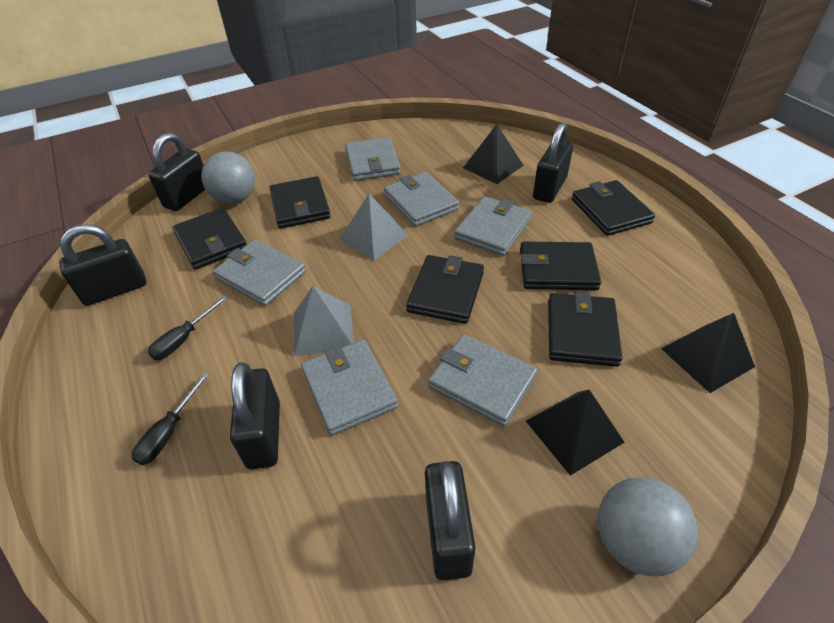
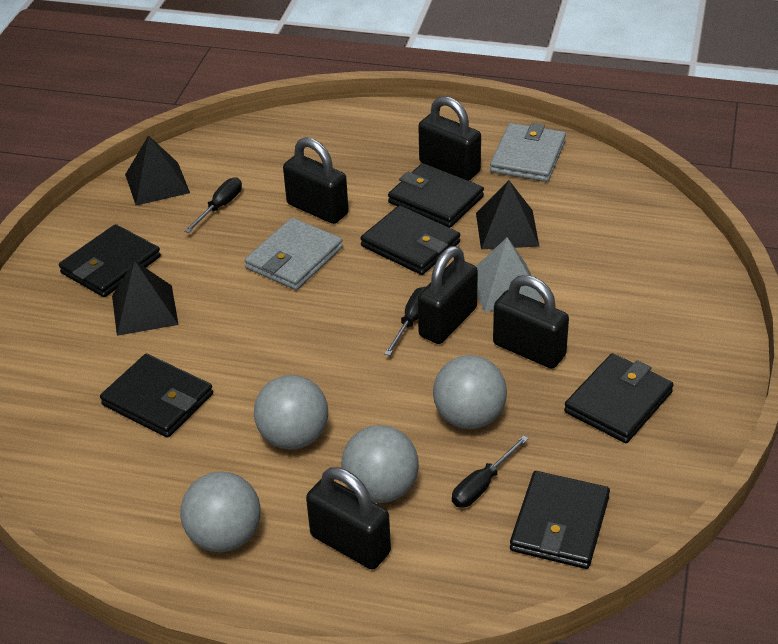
black screwdriver: [132,373,209,465] [148,296,228,360] = 2 -> [184,177,242,233] [384,287,426,356] [452,435,529,508] = 3
grey ball: [201,151,255,204] [598,477,698,577] = 2 -> [180,472,261,552] [254,375,328,450] [341,425,419,503] [433,355,507,429] = 4
grey pyramid: [294,286,354,356] [339,194,409,261] = 2 -> [476,237,543,312] = 1
grey wallet: [213,240,306,306] [301,340,398,436] [345,137,401,181] [384,172,459,227] [428,334,537,426] [454,196,532,256] = 6 -> [245,218,343,290] [490,123,566,182] = 2

